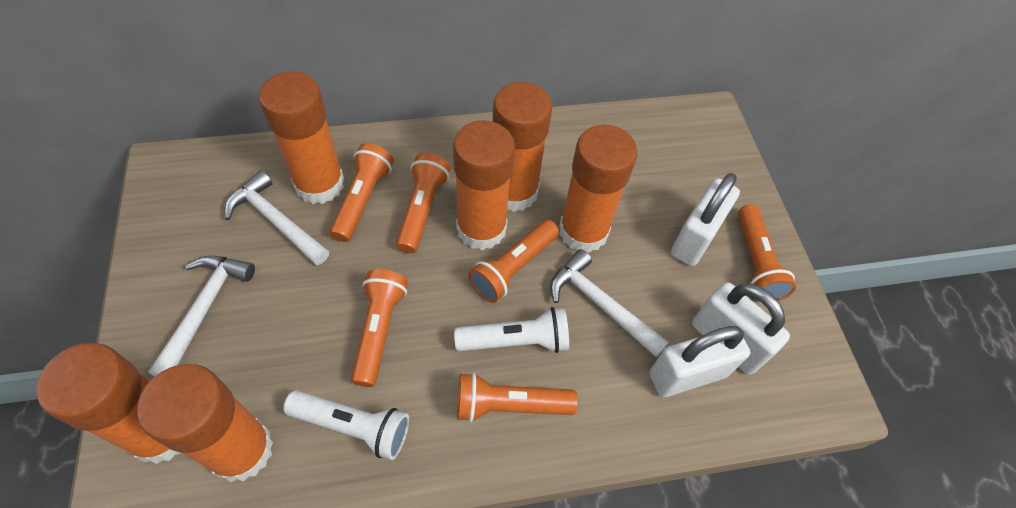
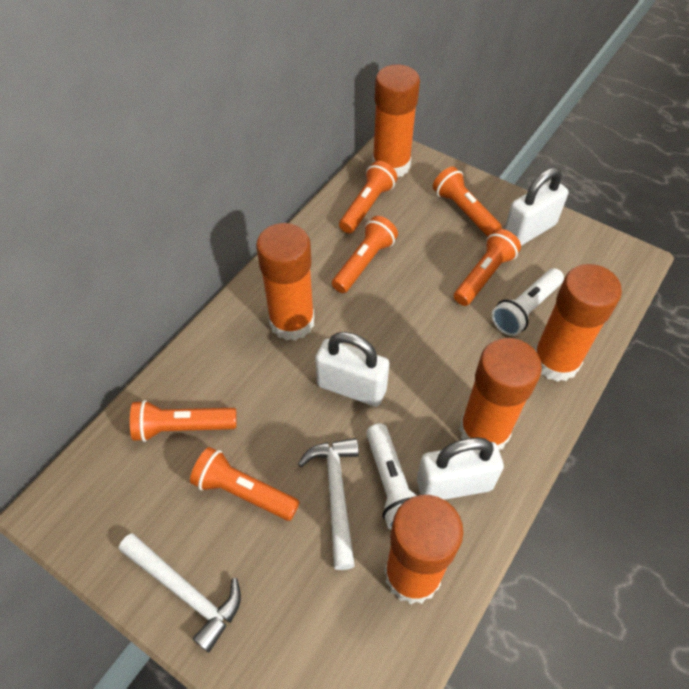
orange glue stick: [37,343,181,464] [137,364,274,482] [259,71,344,204] [453,120,515,250] [492,82,553,212] [559,125,637,253] = 6 -> [256,223,314,341] [372,65,420,177] [385,495,464,604] [459,338,542,450] [534,264,622,382] = 5
white hammer: [148,256,255,376] [225,170,329,265] [550,249,669,357] = 3 -> [119,533,241,653] [298,438,359,570] = 2

